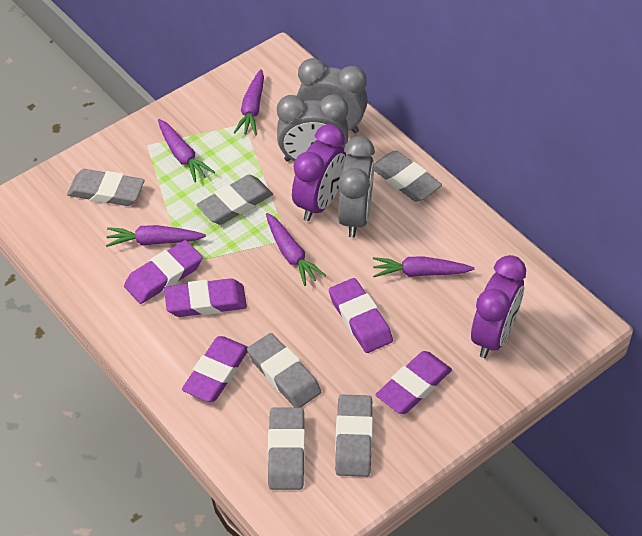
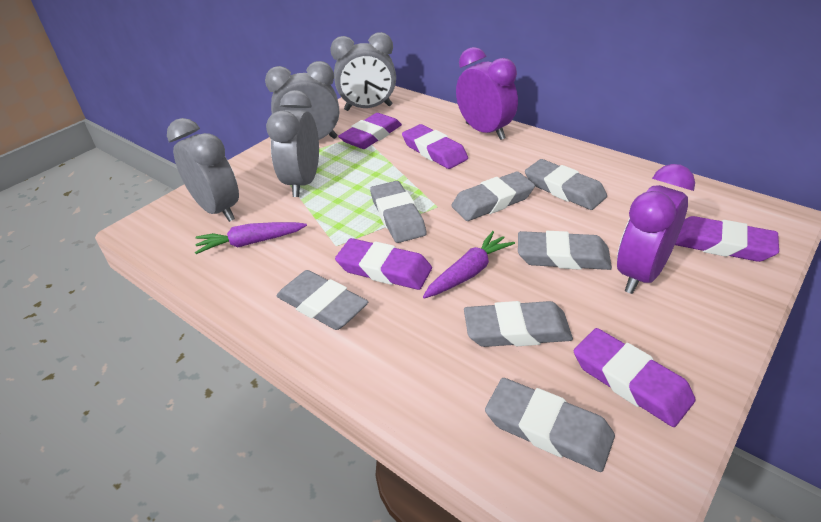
grey clock: [277,94,348,162] [297,58,368,133] [338,136,375,238] = 3 -> [167,118,239,222] [265,61,339,140] [266,90,319,197] [330,32,396,111] = 4
grey eraser: [67,169,145,206] [196,175,273,225] [247,333,321,407] [268,407,305,490] [335,395,373,477] [374,151,442,202] = 6 -> [276,270,368,330] [370,181,427,243] [451,171,535,221] [464,301,573,347] [485,378,615,472] [518,231,612,270] [525,159,607,210] = 7
purple carrot: [106,225,206,247] [158,119,215,182] [234,69,264,136] [266,213,326,286] [373,257,474,277] = 5 -> [195,222,307,254] [423,231,515,299] = 2

